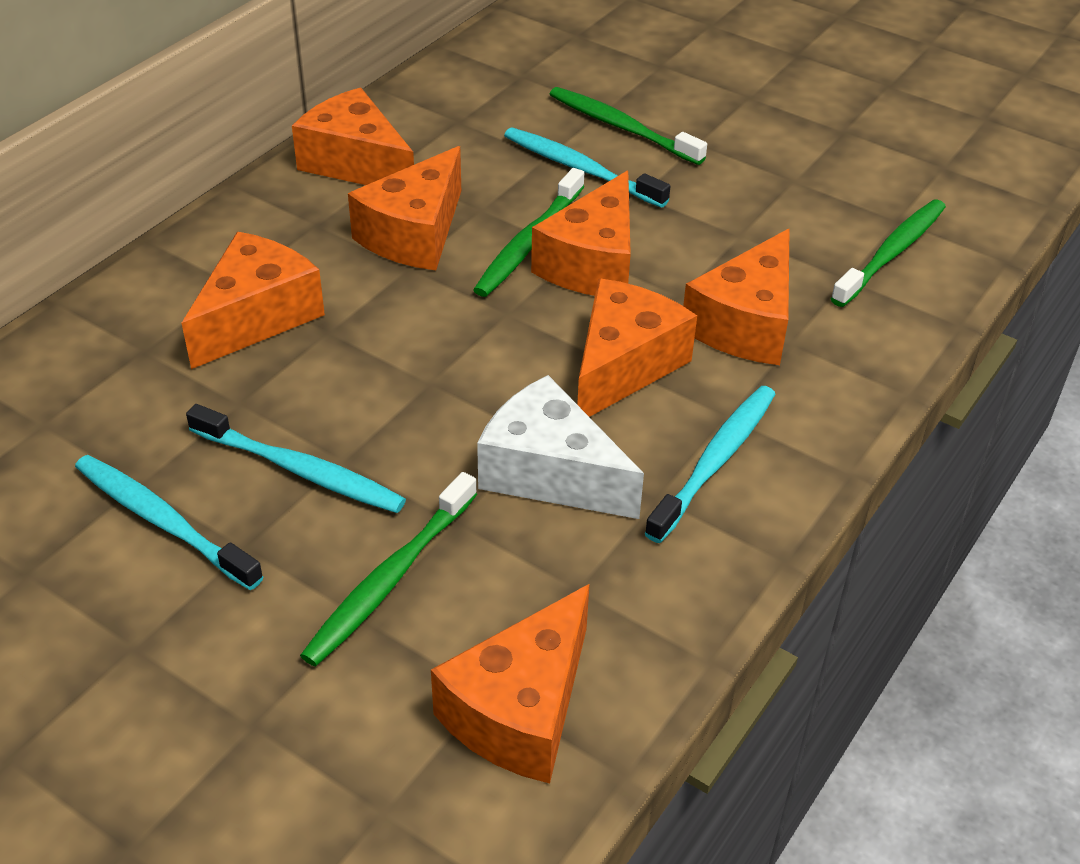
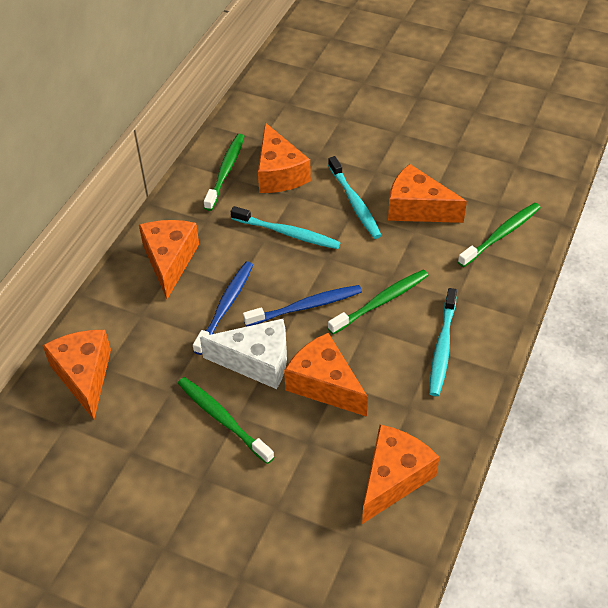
blue toothbrush: none = 0 -> [193,262,253,355] [243,285,362,327] = 2
orange cheese: [182,232,325,369] [292,88,414,185] [348,146,461,270] [431,584,590,784] [531,171,631,296] [577,279,697,417] [683,229,790,365] = 7 -> [42,330,111,420] [139,220,199,299] [258,123,311,193] [284,333,368,417] [362,425,439,524] [388,164,467,223] = 6
turquoise toothbrush: [75,455,263,590] [186,404,406,513] [504,128,670,208] [644,386,775,543] = 4 -> [231,206,341,249] [328,156,382,239] [429,288,457,396] = 3

